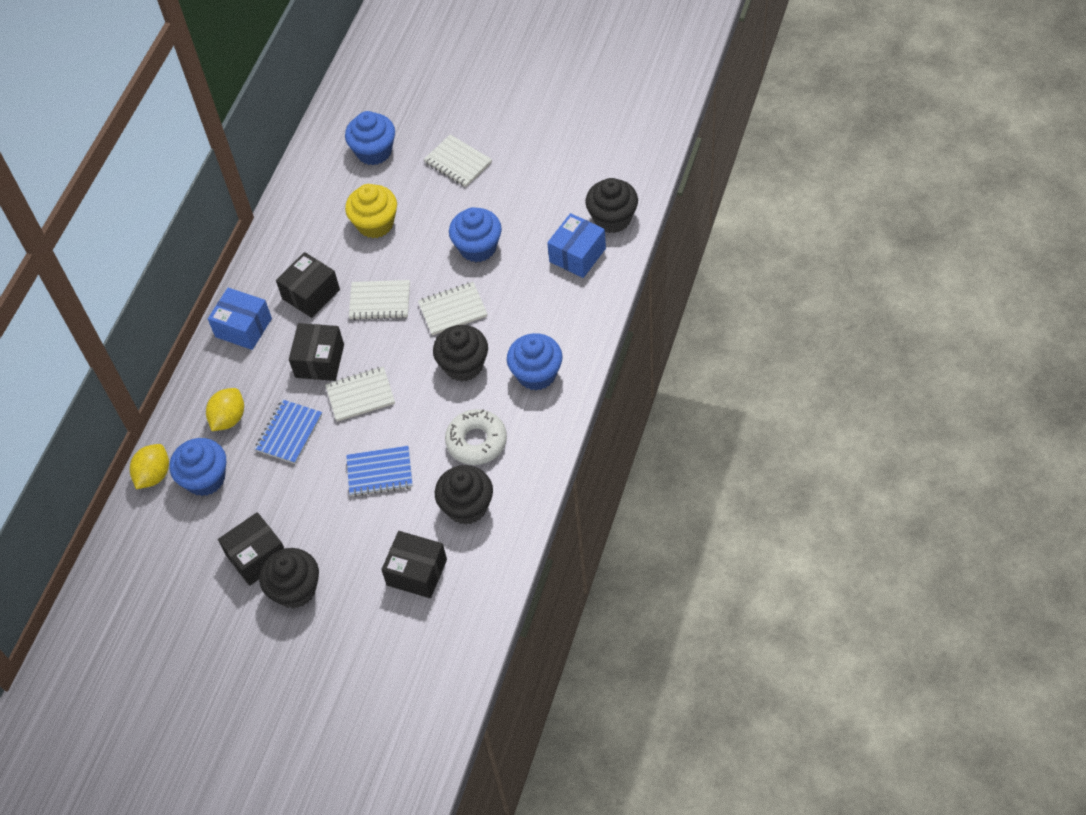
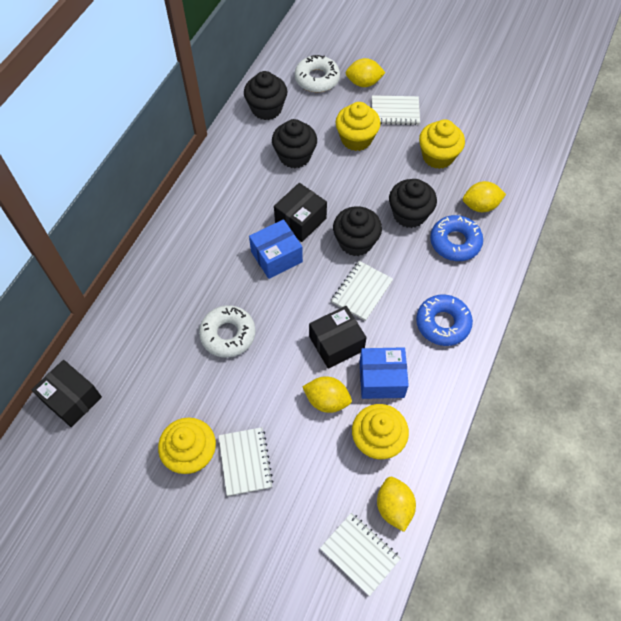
black box: [218,512,284,586] [276,252,340,318] [289,323,344,381] [381,531,447,598] = 4 -> [32,360,102,427] [274,183,327,242] [309,306,367,369] = 3
blue cupcake: [169,438,226,496] [345,111,395,165] [449,207,502,262] [507,333,563,390] = 4 -> none = 0
blue donut: none = 0 -> [416,295,473,346] [430,215,483,261] = 2
blue notebook: [255,399,322,464] [346,446,413,497] = 2 -> none = 0
white donut: [445,409,507,465] = 1 -> [199,305,256,358] [295,55,340,92] = 2
yellow cupcake: [345,184,397,238] = 1 -> [158,417,216,474] [335,102,380,151] [352,404,409,459] [419,119,465,169] = 4
yellow lemon: [130,444,169,489] [206,388,244,431] = 2 -> [302,376,352,413] [346,58,385,87] [377,477,416,532] [463,181,506,212] = 4

